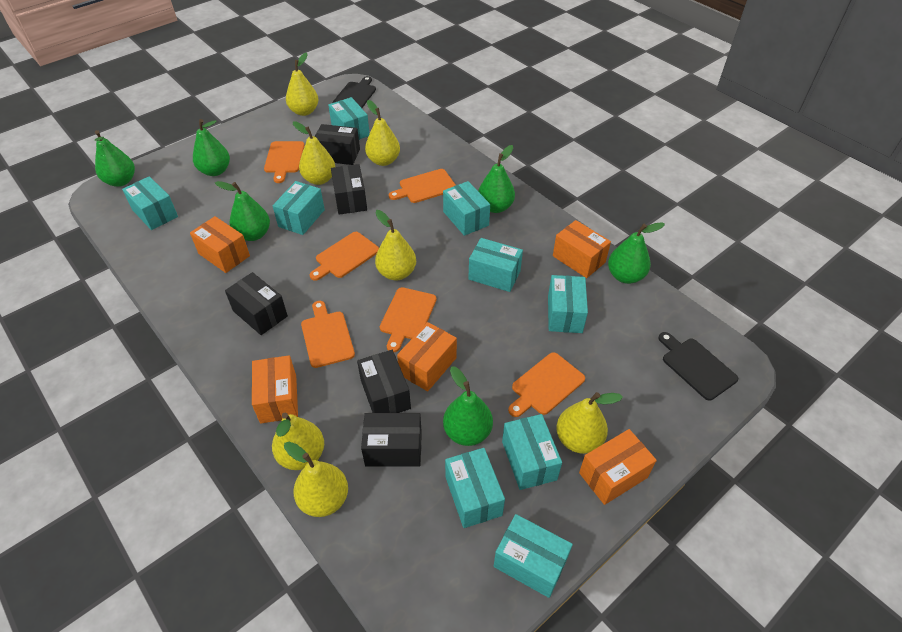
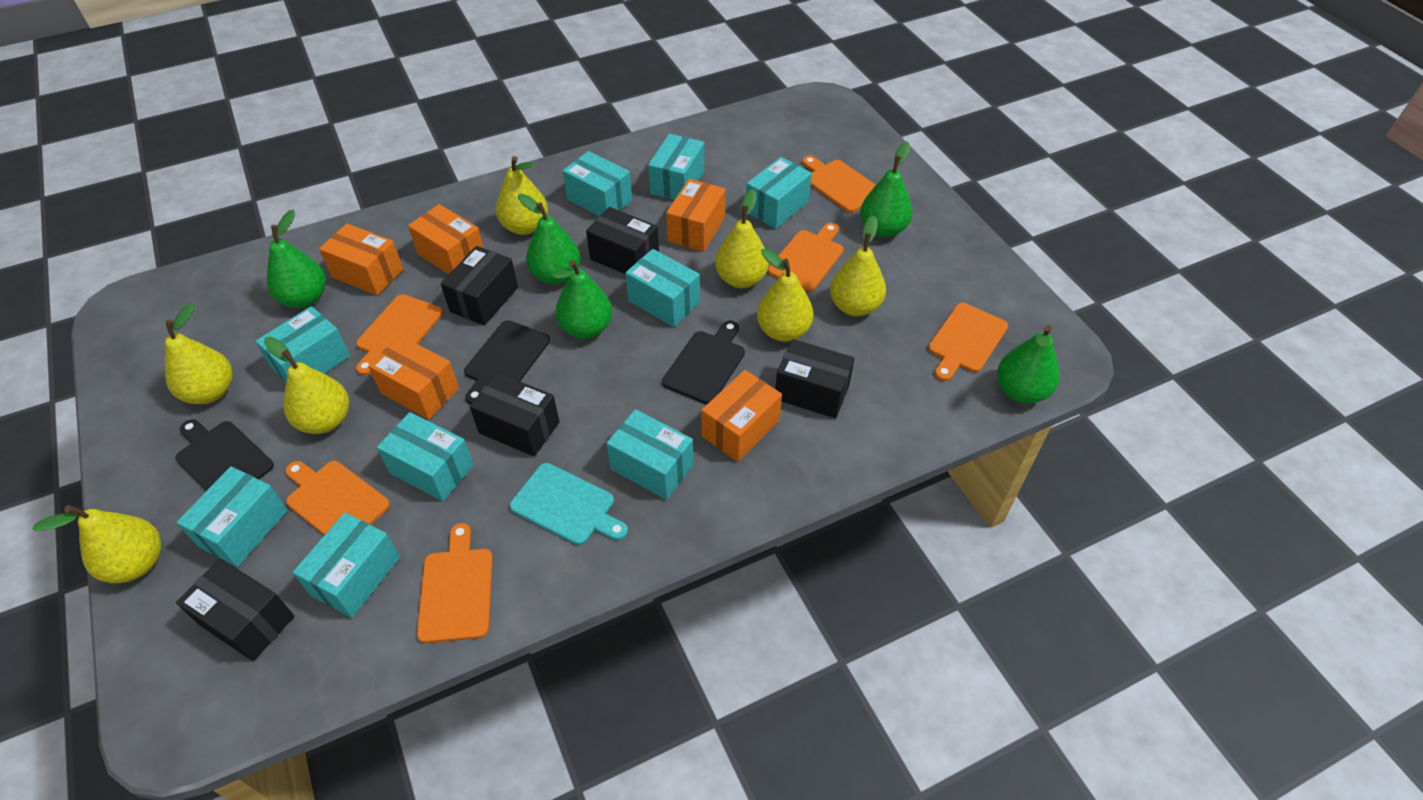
black cutting board: [332,76,376,108] [658,332,738,401] = 2 -> [175,419,274,491] [464,320,550,404] [662,320,745,404] = 3
green pear: [95,130,135,187] [193,119,230,176] [215,181,270,241] [443,366,493,446] [478,145,515,213] [608,222,665,284] = 6 -> [267,210,326,308] [518,194,581,285] [552,260,612,339] [860,141,913,237] [997,325,1060,404] = 5
turquoise cutting board: none = 0 -> [510,463,628,545] = 1

